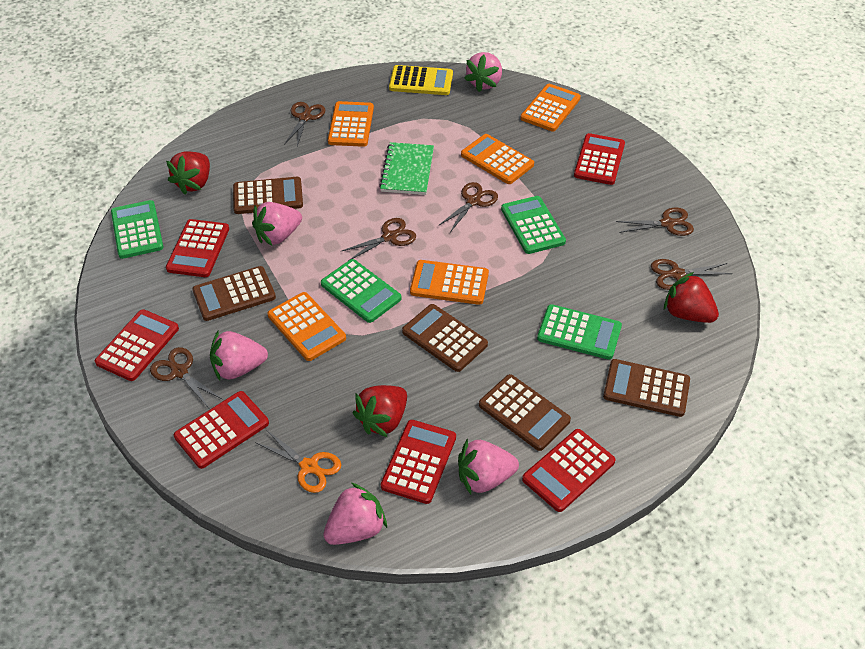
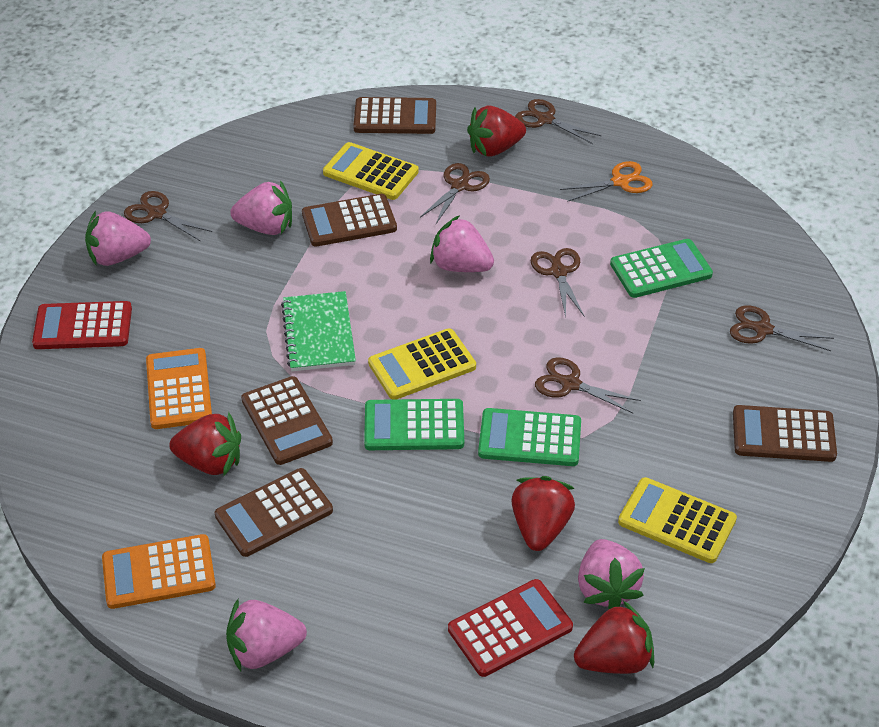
green calculator: [111,200,163,259] [321,259,402,323] [501,196,566,254] [537,304,622,360] = 4 -> [364,399,464,450] [478,408,581,466] [610,239,713,298] = 3
orange calculator: [267,292,346,361] [328,101,374,147] [410,260,489,305] [461,134,534,184] [520,84,581,132] = 5 -> [102,534,216,609] [146,348,212,429] = 2
red calculator: [95,309,179,381] [166,219,229,277] [174,391,269,469] [381,420,456,504] [522,429,615,512] [574,133,625,185] = 6 -> [32,301,132,349] [448,579,573,677] = 2
red strawberry: [166,151,210,194] [353,385,407,437] [664,272,719,323] = 3 -> [169,412,241,476] [467,106,526,157] [511,476,575,551] [574,601,654,674] = 4
yellow calculator: [389,65,453,95] = 1 -> [323,142,419,200] [368,328,476,400] [618,477,737,563] = 3

